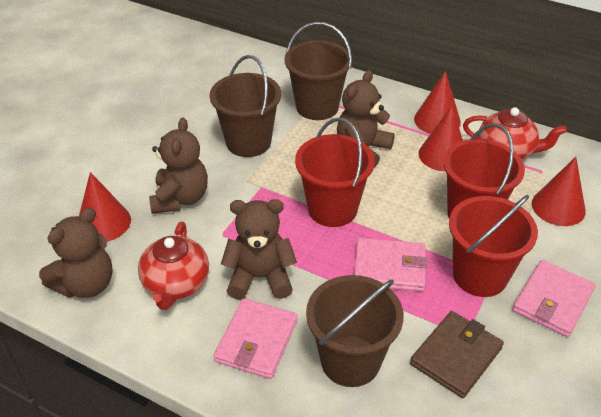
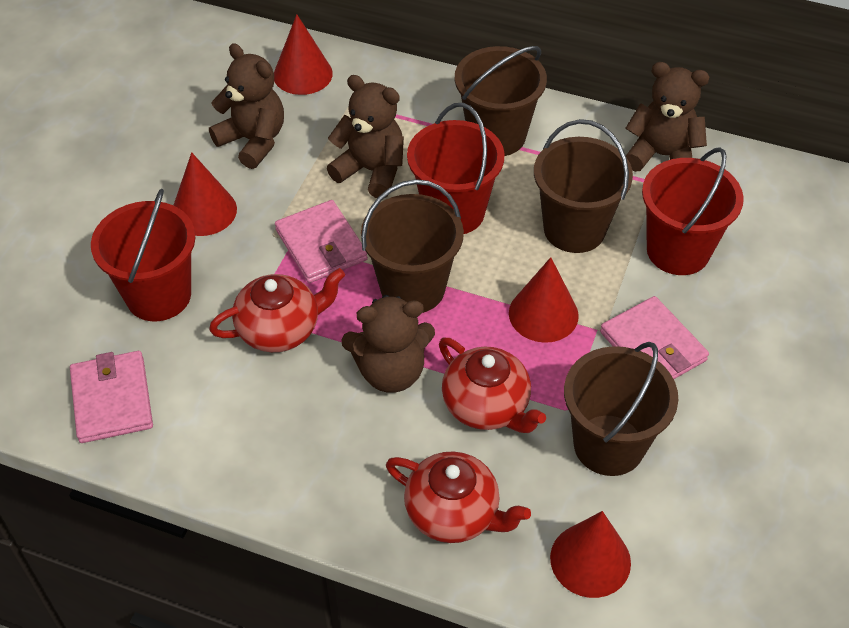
brown bucket: [210,55,281,157] [284,22,352,120] [306,275,404,387] = 3 -> [361,179,464,313] [455,46,547,156] [534,119,633,253] [564,342,678,476] = 4
brown wallet: [410,311,504,398] = 1 -> none = 0
red teapot: [138,222,209,310] [463,107,567,159] = 2 -> [209,268,345,352] [386,451,531,543] [439,338,546,433] = 3

